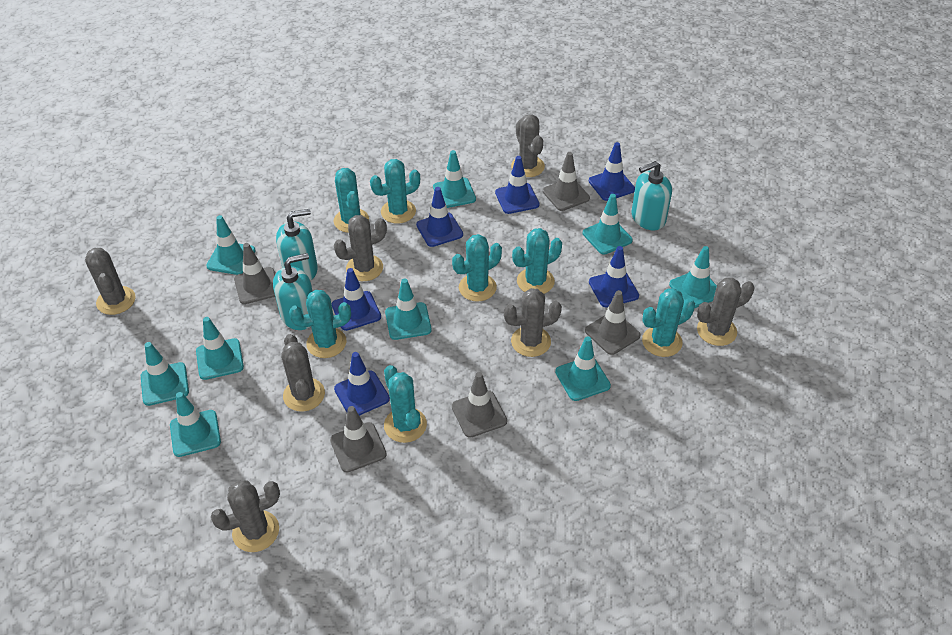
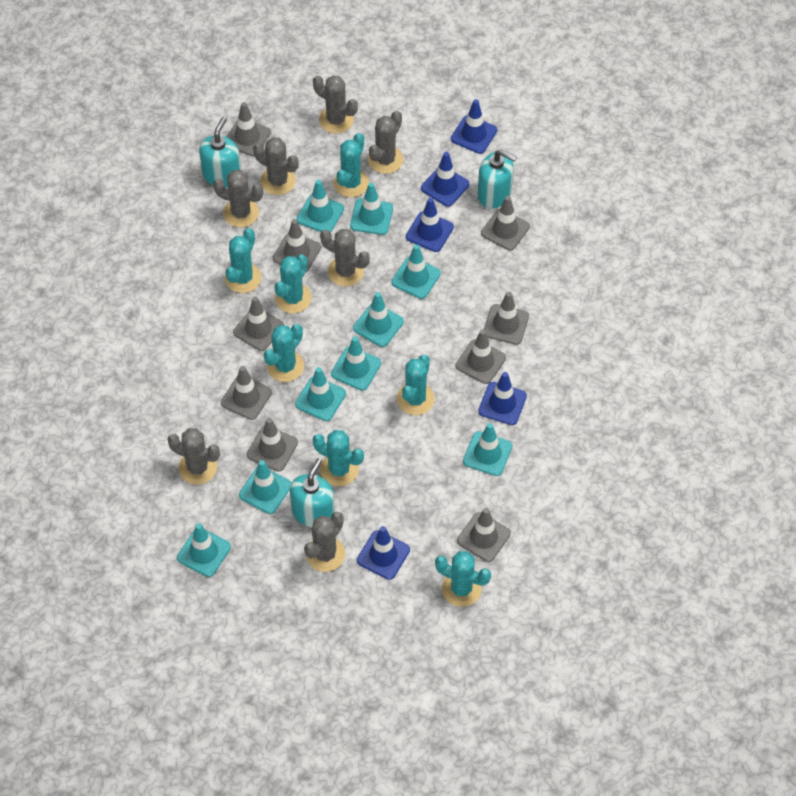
blue traffic cone: [332,268,381,331] [334,352,390,416] [416,187,463,247] [495,156,539,214] [589,142,635,201] [589,246,639,307] = 6 -> [357,526,410,580] [406,198,454,252] [421,152,470,207] [451,99,497,154] [478,372,527,425] = 5
grey traffic cone: [234,243,275,304] [330,406,387,472] [452,372,507,438] [543,152,590,211] [585,290,640,355] = 5 -> [221,366,272,420] [227,102,271,156] [233,296,284,351] [247,418,298,472] [273,219,321,273] [455,330,506,384] [457,508,511,562] [481,196,530,251] [484,292,529,345] = 9

